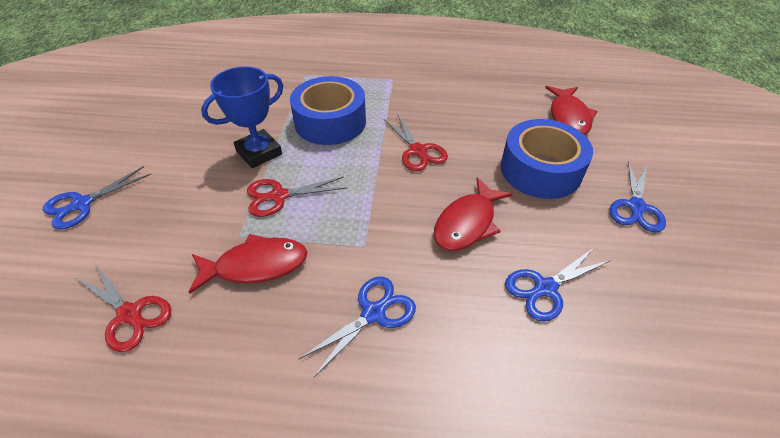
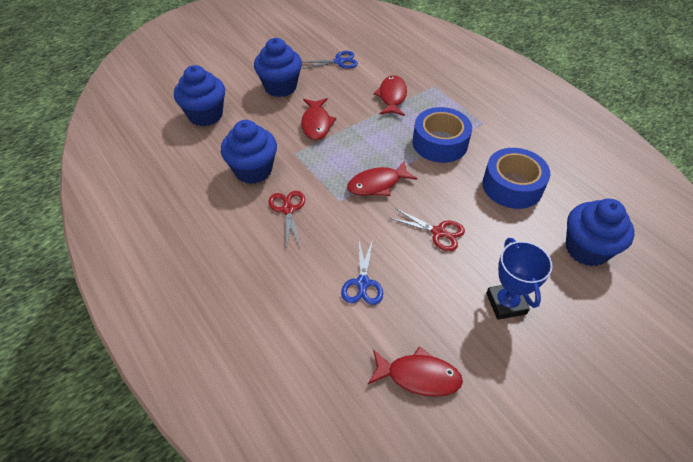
blue cupcake: none = 0 -> [174,65,225,126] [221,120,277,184] [254,38,302,97] [566,198,634,266] = 4
blue scissors: [43,166,151,229] [299,276,416,377] [505,248,611,322] [610,161,666,233] = 4 -> [302,51,358,69] [341,239,383,305] = 2
red fish: [189,234,307,294] [434,177,512,251] [545,86,597,135] = 3 -> [301,98,337,140] [347,161,418,196] [368,346,463,397] [373,75,407,116] = 4
red scissors: [76,264,172,352] [247,177,347,217] [384,114,448,171] = 3 -> [269,191,305,249] [389,208,465,251] = 2

